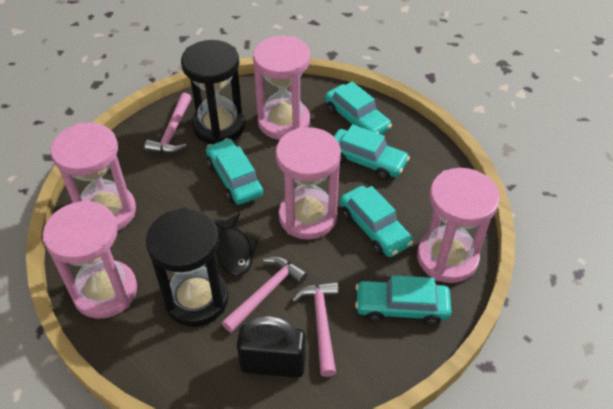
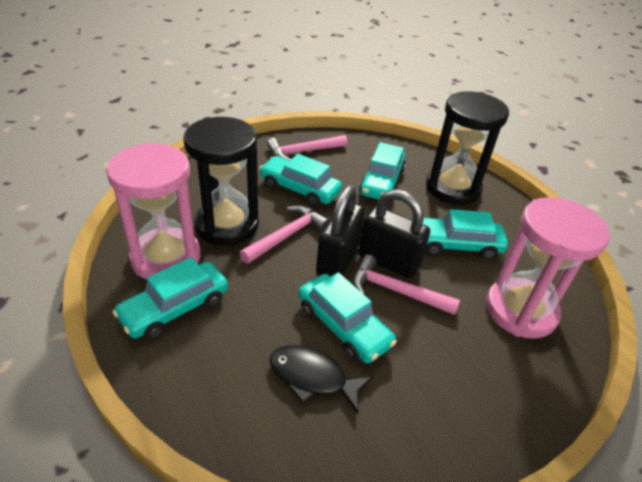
black padlock: [237,316,306,378] = 1 -> [316,185,365,276] [359,189,430,278] = 2
pink hourglass: [43,200,137,319] [51,123,136,231] [253,36,310,140] [276,127,341,240] [417,168,500,283] = 5 -> [106,143,201,280] [486,197,610,339] = 2

